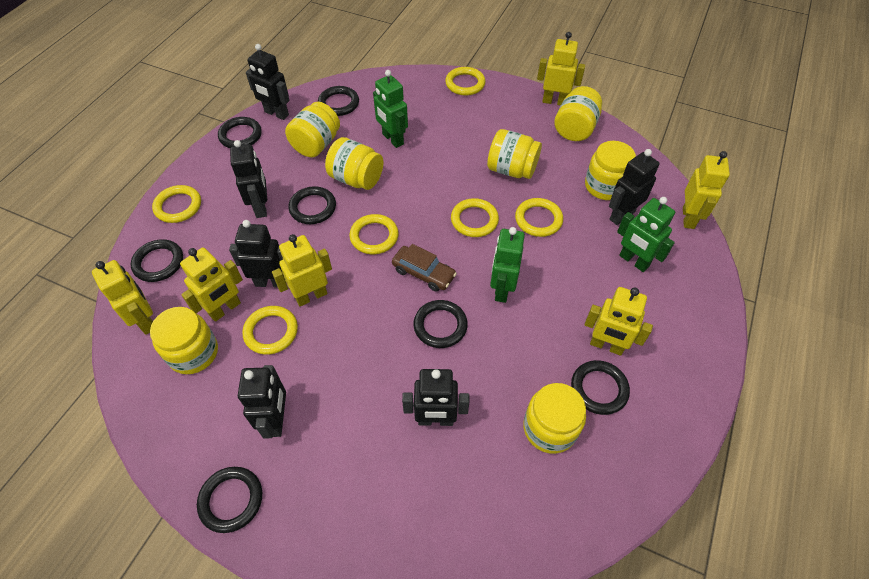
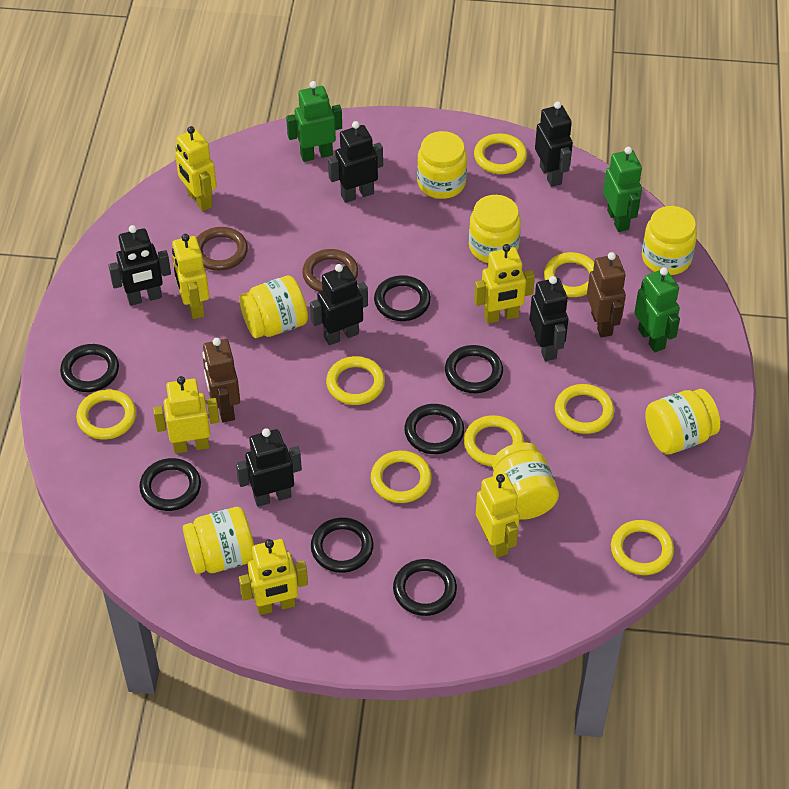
brown car: [392,244,457,291] = 1 -> none = 0
brown ring: none = 0 -> [197,227,248,271] [302,249,358,292] = 2
brown robot: none = 0 -> [202,338,240,423] [587,252,626,337] = 2
yellow ring: [152,185,201,223] [242,306,298,355] [349,214,399,254] [445,67,485,95] [451,198,499,237] [515,198,563,237] = 6 -> [76,389,136,439] [326,356,385,405] [371,451,432,503] [464,415,524,466] [474,134,527,174] [544,252,594,297] [555,384,614,434] [611,520,674,575] = 8

